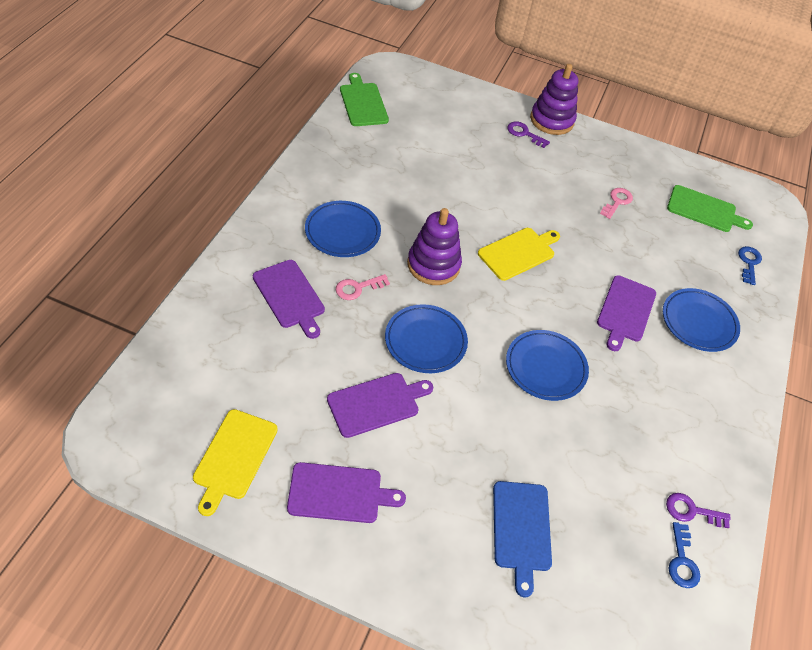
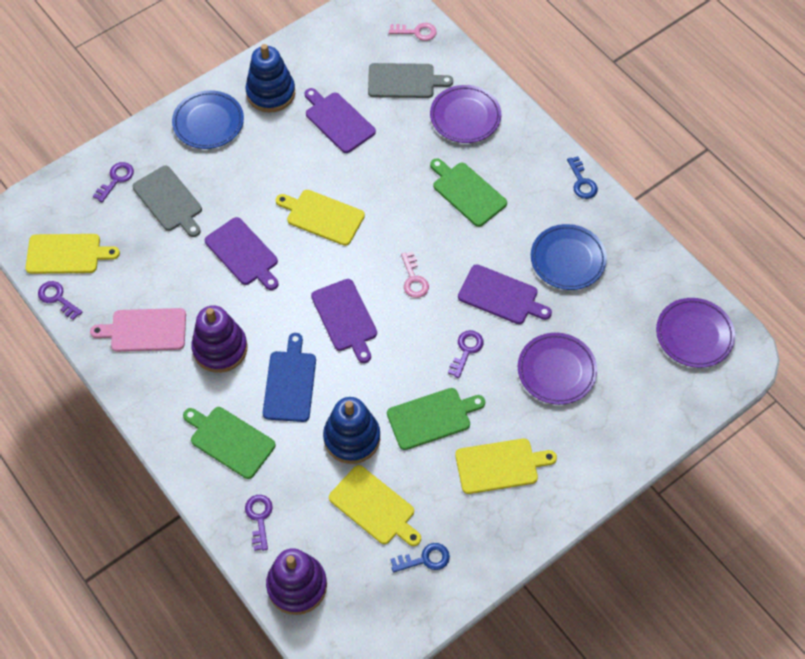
blue plate: [305,201,381,257] [385,304,468,373] [506,330,589,401] [663,288,740,352] = 4 -> [172,90,244,149] [531,224,607,290] = 2
blue stacking toy: none = 0 -> [245,44,295,112] [323,397,380,464] = 2
green cutting board: [340,73,389,126] [667,185,753,232] = 2 -> [183,407,276,479] [387,388,485,450] [430,158,507,227] = 3
grey cutting board: none = 0 -> [133,166,202,237] [368,63,453,98] = 2
pink cutting board: none = 0 -> [90,308,186,352] = 1
purple key: [507,121,550,148] [666,493,731,528] = 2 -> [38,281,82,320] [93,162,134,202] [245,495,273,551] [448,330,484,378] = 4
purple plate: none = 0 -> [430,85,501,143] [518,333,597,405] [656,298,735,368] = 3
yellow cutting board: [193,409,278,516] [478,228,560,281] = 2 -> [25,234,120,274] [276,190,365,246] [329,465,421,546] [455,438,557,494] = 4

